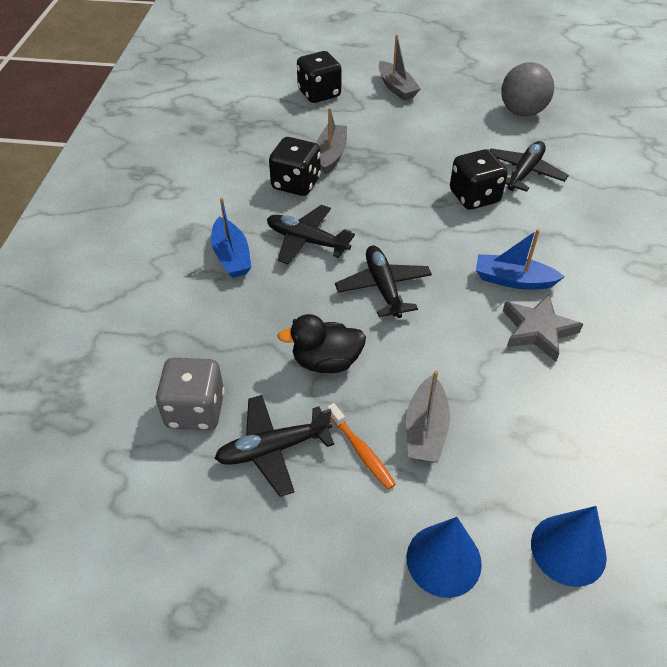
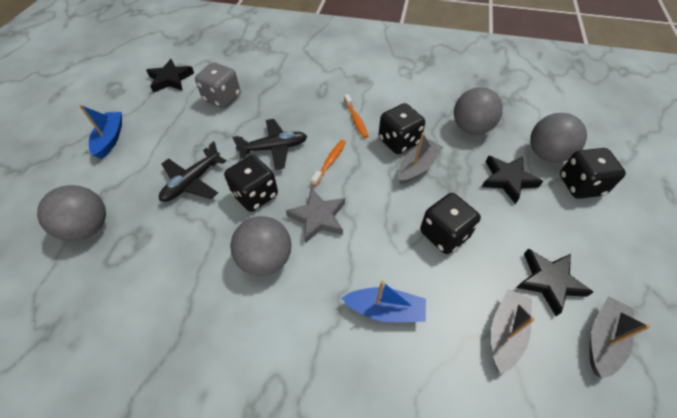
black dice: [269,137,321,196] [297,51,342,103] [450,149,508,210] = 3 -> [224,155,278,212] [379,103,425,154] [420,193,481,254] [560,148,626,199] = 4
black duck: [277,314,366,373] = 1 -> none = 0
black plane: [214,395,334,497] [267,205,355,264] [335,245,432,318] [490,141,569,192] = 4 -> [159,141,226,202] [232,119,307,170] = 2
black star: none = 0 -> [146,59,194,93] [482,156,543,204] [516,249,593,316] = 3
blue cone: [407,517,482,598] [531,506,607,587] = 2 -> none = 0
grey ball: [501,62,554,116] = 1 -> [37,185,106,241] [230,216,291,276] [454,87,503,135] [530,113,587,162] = 4
orange toothbrush: [327,403,396,490] = 1 -> [311,140,346,186] [344,94,368,138] = 2

